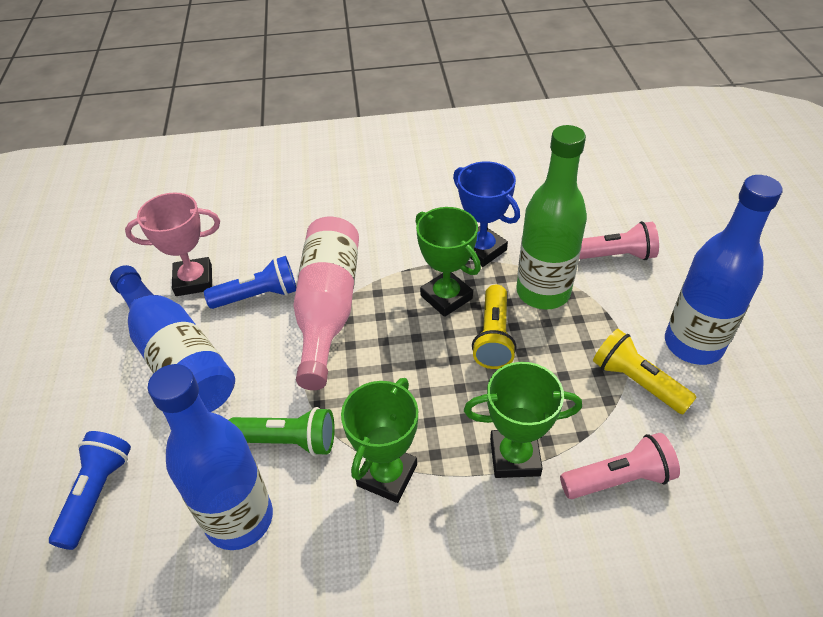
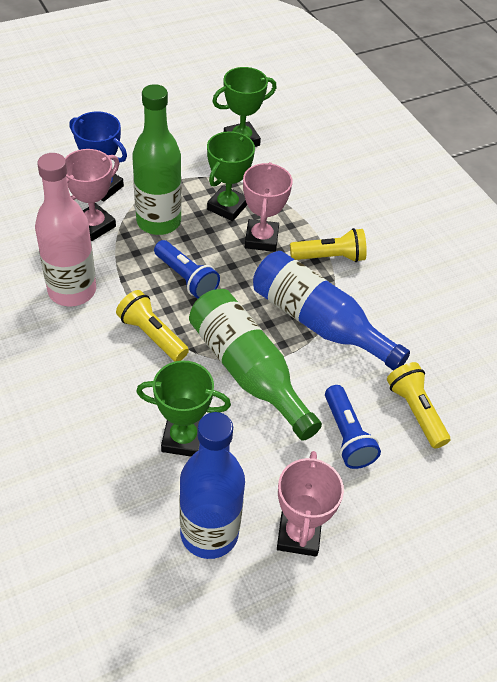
blue bottle: [110,265,235,412] [148,364,273,550] [665,175,782,365] = 3 -> [179,412,245,559] [253,251,410,371] = 2
green bottle: [516,125,587,309] = 1 -> [132,84,182,235] [189,289,322,441] = 2
green flashlight: [229,407,335,456] = 1 -> none = 0
pink flashlight: [560,433,680,499] [579,221,659,260] = 2 -> none = 0
pink trophy: [125,192,220,296] = 1 -> [65,149,120,241] [243,162,293,252] [277,451,344,556] = 3
yellow flashlight: [472,284,516,369] [593,329,697,414] = 2 -> [116,290,189,361] [290,228,367,262] [387,362,450,449] = 3

